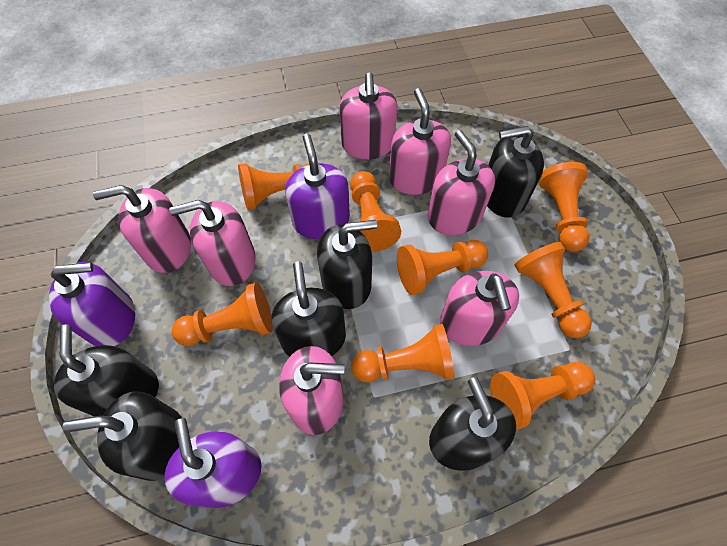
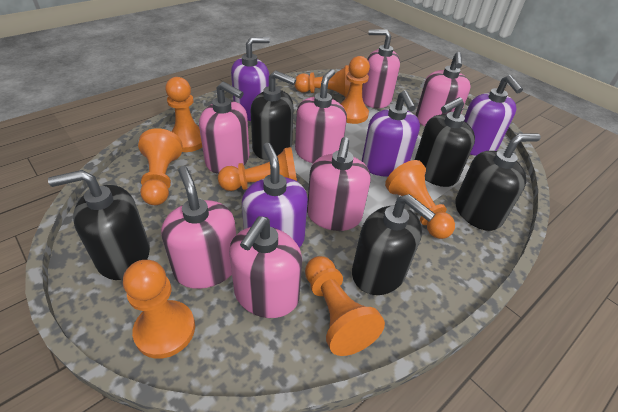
black soap dispenser: [54,324,159,416] [62,392,182,481] [272,262,346,357] [317,220,377,309] [429,377,516,471] [487,126,544,217] = 6 -> [48,170,150,280] [251,71,296,160] [352,194,435,295] [415,97,475,187] [455,133,541,231] = 5
purple soap dispenser: [49,262,135,346] [164,418,261,508] [285,134,350,239] = 3 -> [231,37,270,121] [242,143,308,248] [362,90,420,177] [464,75,523,156] = 4

